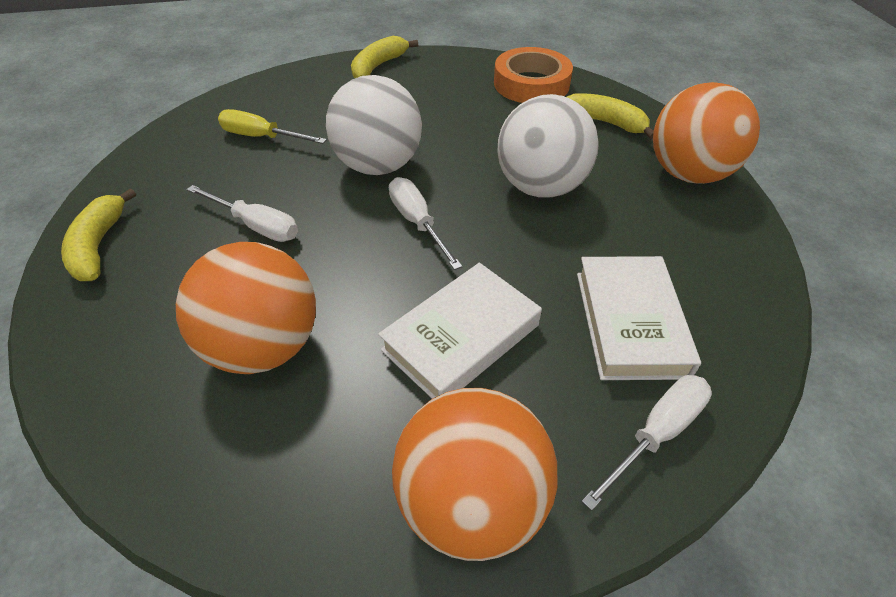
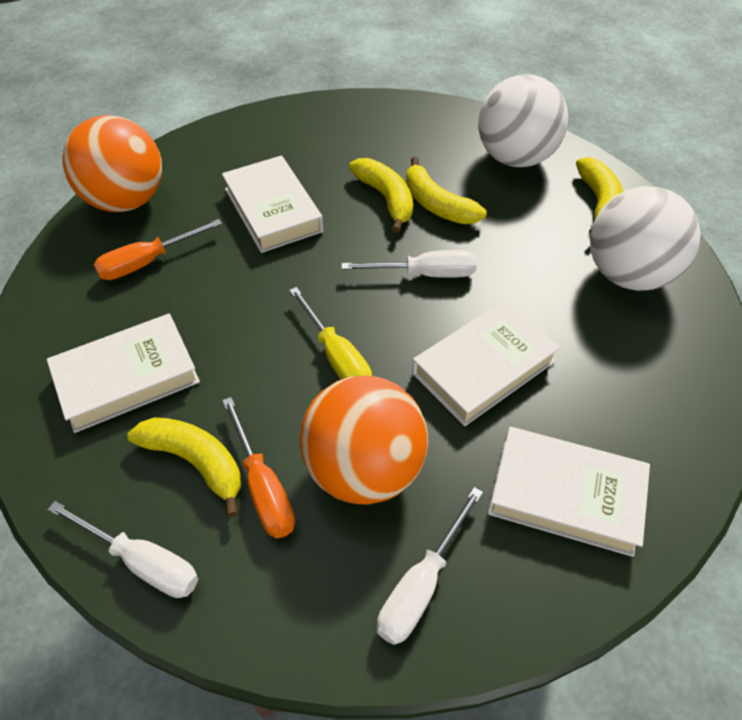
orange ball: [176,242,316,374] [392,388,557,561] [653,82,760,184] = 3 -> [62,115,162,212] [300,375,428,505] = 2
orange screwdriver: none = 0 -> [94,219,222,280] [222,397,295,538] = 2
orange tape: [494,47,573,103] = 1 -> none = 0
white book: [378,263,542,399] [577,256,701,380] = 2 -> [47,313,200,433] [222,156,323,253] [412,300,561,426] [488,427,650,557] = 4
yellow banana: [61,188,136,281] [351,36,418,78] [567,93,653,139] = 3 -> [127,417,241,517] [349,158,413,233] [406,157,487,224] [576,157,623,234] = 4

